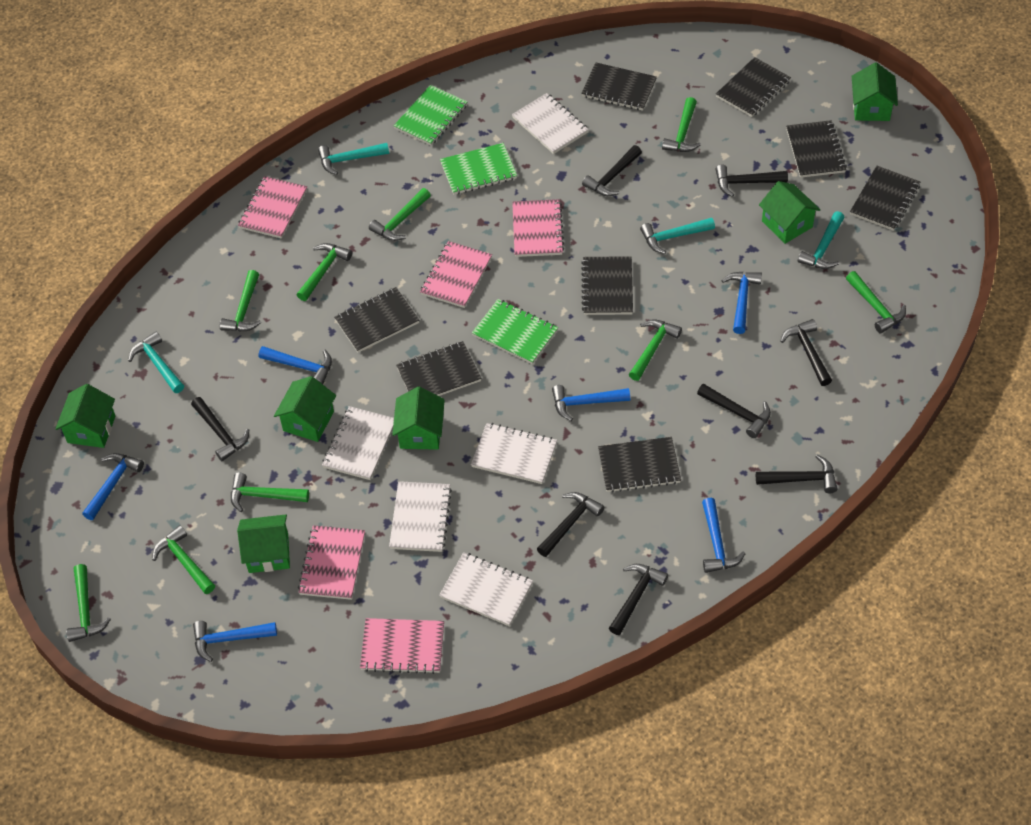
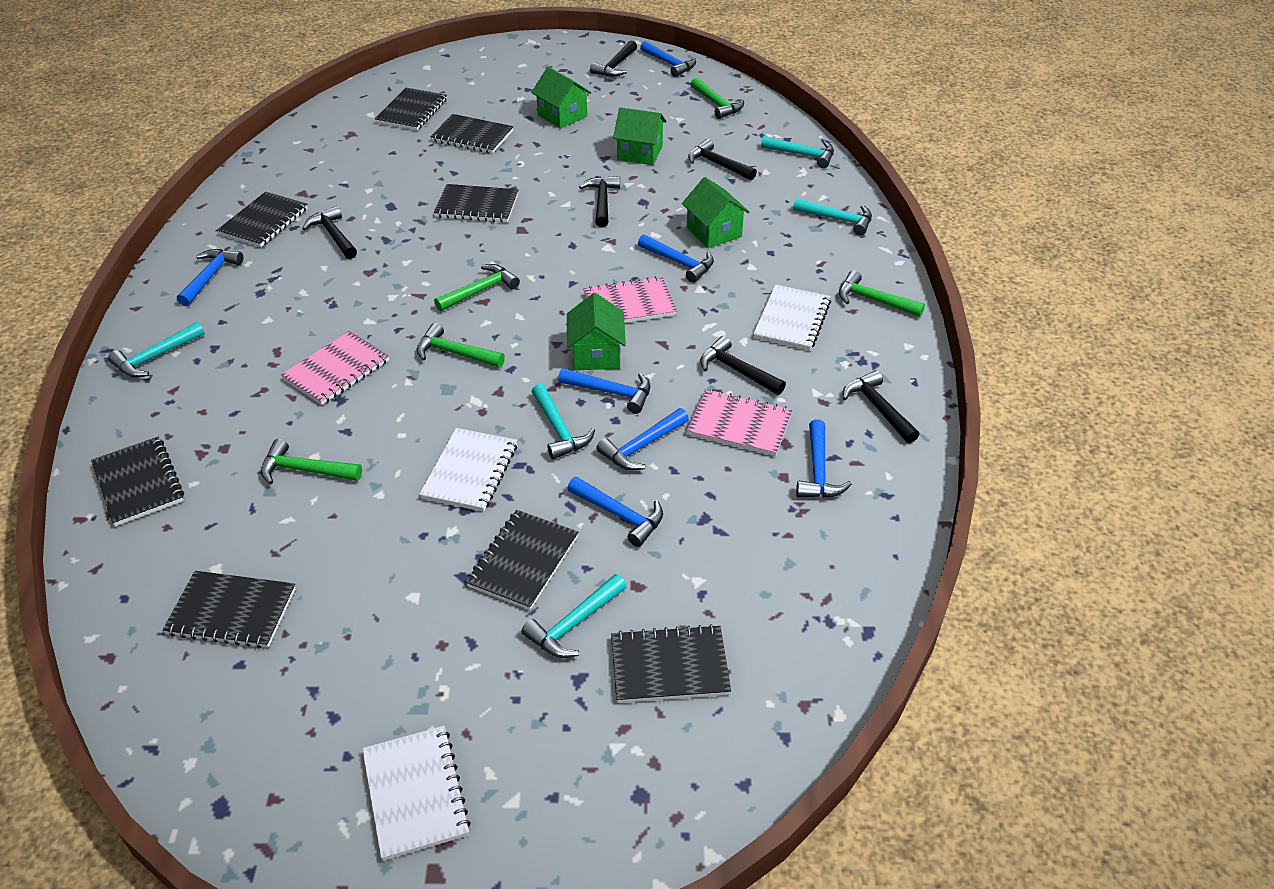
black hammer: [191,397,249,461] [537,492,604,557] [582,145,642,196] [609,564,668,635] [697,384,771,438] [715,165,788,197] [756,455,837,493] [781,319,832,386] = 8 -> [302,206,357,259] [579,176,620,227] [590,41,637,77] [688,139,757,180] [700,336,786,395] [842,370,920,443] = 6
blue hammer: [82,453,144,520] [193,621,277,662] [259,346,332,384] [552,385,630,421] [702,498,745,573] [721,272,762,334] = 6 -> [177,249,243,306] [558,368,651,414] [567,477,663,547] [596,408,689,470] [638,234,714,283] [640,41,696,77] [796,419,852,498] = 7
green hammer: [66,564,111,642] [152,525,215,594] [220,270,261,332] [231,472,309,512] [297,243,352,301] [369,188,431,241] [629,319,682,381] [662,97,701,152] [846,271,906,333] = 9 -> [261,439,362,485] [416,323,505,368] [434,264,520,311] [690,78,744,119] [839,270,925,317] = 5
green house: [55,384,115,448] [237,514,290,573] [274,376,336,442] [392,387,445,450] [759,181,821,244] [852,62,898,121] = 6 -> [531,67,591,129] [567,293,626,370] [613,108,667,165] [682,177,750,248] = 4
green notebook: [394,85,467,146] [440,143,517,195] [472,299,558,364] = 3 -> none = 0
pink notebook: [238,176,307,239] [298,525,365,600] [360,618,444,674] [420,241,492,308] [512,199,564,257] = 5 -> [281,331,389,405] [583,276,677,323] [686,389,793,456] = 3
turquoise hammer: [128,331,184,393] [318,143,389,175] [640,218,715,254] [798,211,845,269] = 4 -> [108,322,205,378] [522,574,627,658] [532,384,595,459] [761,136,834,168] [793,198,872,236] = 5
white notebook: [322,406,394,480] [389,481,452,552] [439,552,533,626] [471,423,557,484] [512,93,589,154] = 5 -> [362,726,471,861] [419,428,517,512] [753,284,831,350] = 3

